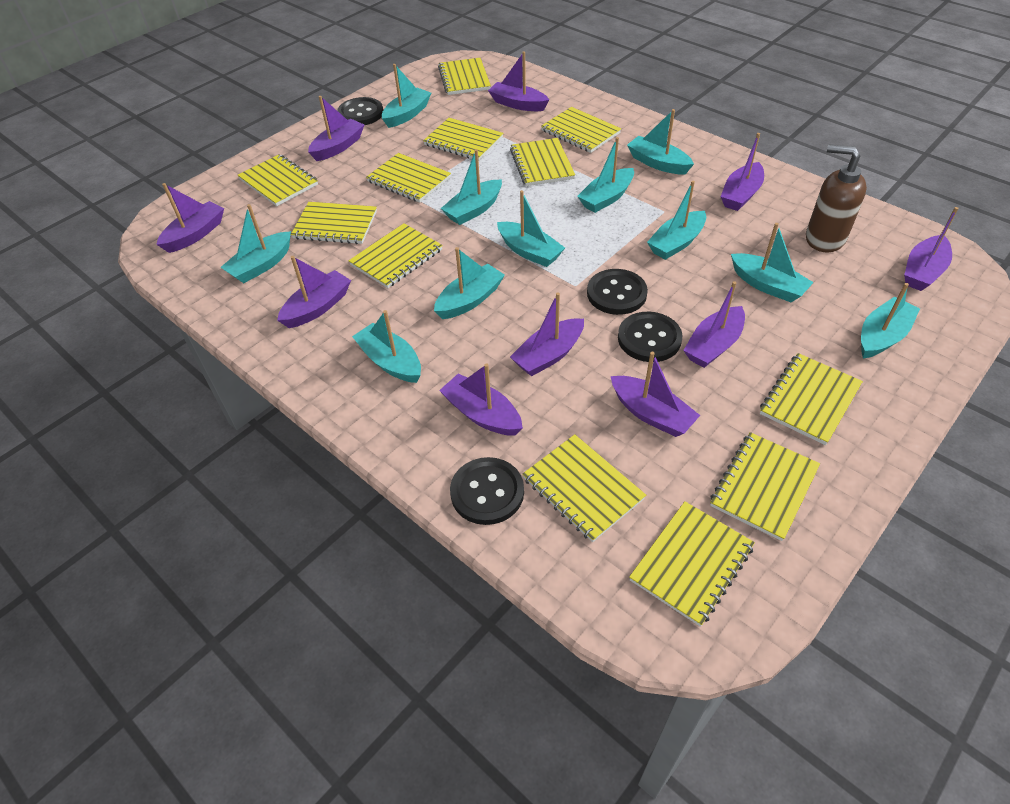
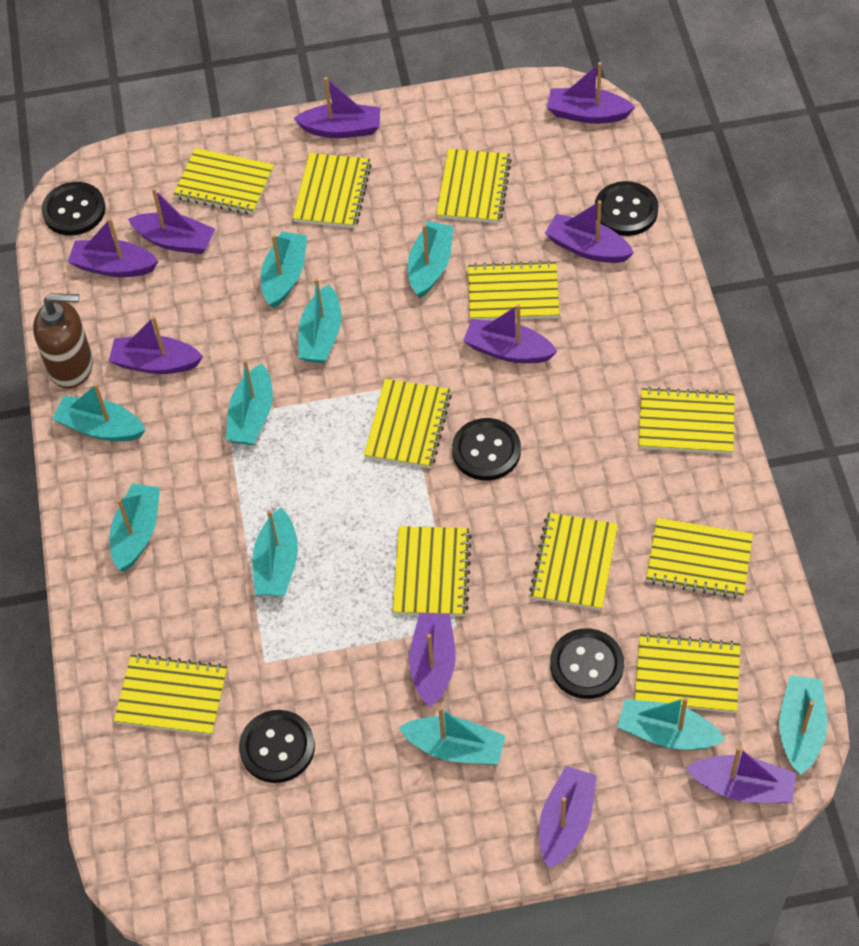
black button: [337,97,383,125] [450,457,524,525] [587,269,648,315] [618,312,682,362] = 4 -> [42,182,106,236] [239,710,315,783] [452,418,521,481] [550,628,624,699] [595,181,658,236] = 5
turquoise boat: [221,204,291,283] [352,310,421,383] [382,64,431,128] [434,247,505,319] [440,149,502,225] [497,190,565,267] [577,137,634,213] [627,109,694,174] [647,181,706,260] [731,223,814,302] [861,283,920,358] = 11 -> [52,384,145,441] [110,483,160,571] [226,360,273,445] [253,508,298,596] [261,231,307,308] [298,278,342,363] [399,706,506,765] [408,221,453,298] [618,697,726,750] [779,675,827,775] = 10
yellow notebook: [238,154,318,206] [291,202,377,244] [348,223,443,288] [366,153,451,203] [423,118,503,161] [438,58,491,95] [510,138,575,186] [522,434,646,542] [541,107,621,153] [629,501,755,627] [710,432,820,541] [760,353,863,445] = 12 -> [114,653,228,736] [173,148,274,215] [293,153,372,228] [364,379,452,468] [393,526,472,616] [436,149,512,223] [468,260,560,321] [529,513,618,610] [635,633,740,713] [639,387,735,454] [646,518,753,599] = 11

